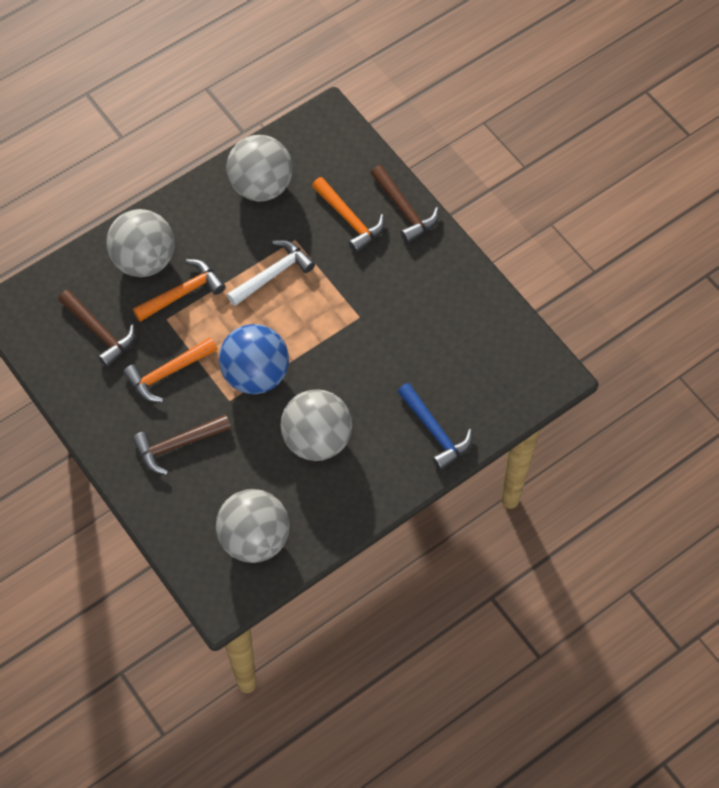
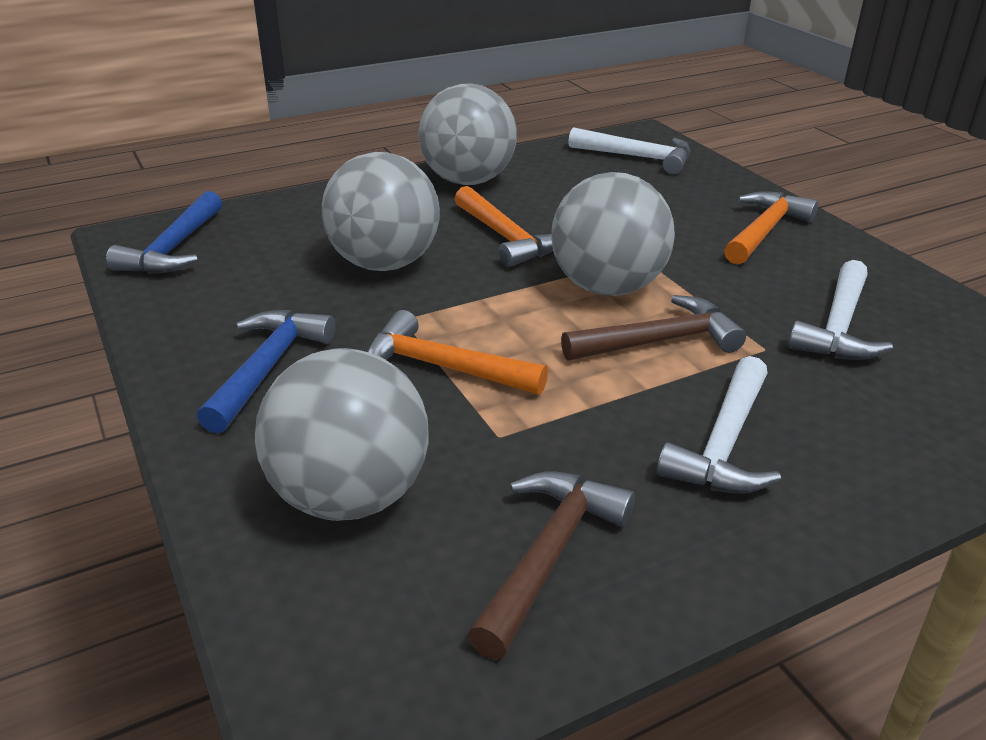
blue ball: [219,324,289,394] = 1 -> none = 0
blue hammer: [397,383,472,470] = 1 -> [106,191,222,274] [197,310,335,433] = 2
brown hammer: [58,290,135,367] [132,414,231,475] [371,165,439,243] = 3 -> [467,471,635,659] [561,295,746,361] = 2
white hammer: [227,240,315,306] = 1 -> [568,127,690,174] [657,356,781,494] [788,260,893,360] = 3

